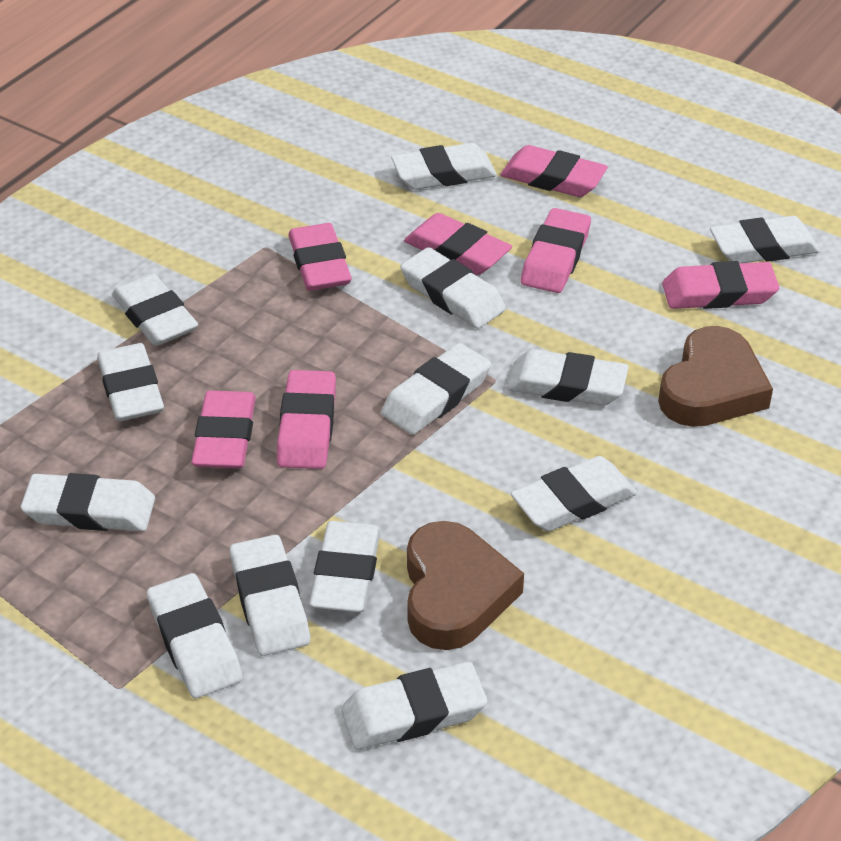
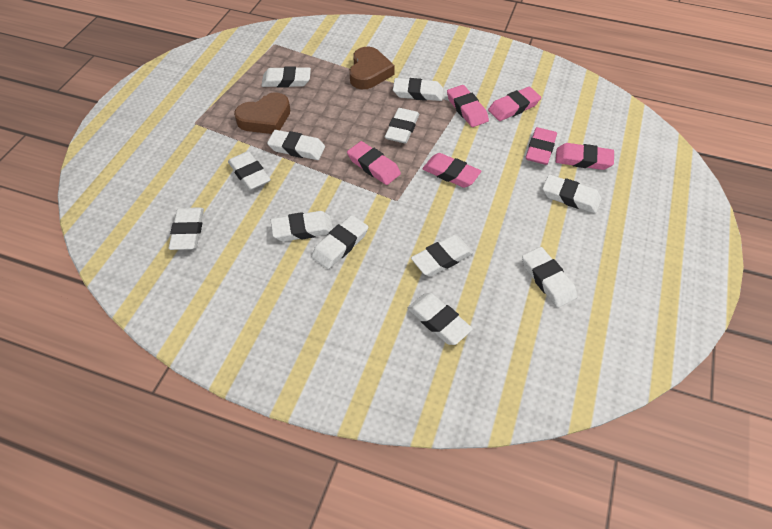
pink eraser: [191,391,256,469] [277,370,336,469] [288,223,352,291] [404,213,512,275] [500,145,608,197] [521,208,591,293] [662,261,779,309] = 7 -> [347,141,401,185] [422,153,481,188] [447,85,489,127] [488,87,541,121] [526,127,557,165] [556,143,614,170] = 6
white eraser: [21,473,155,531] [97,343,164,421] [112,273,198,346] [147,573,243,698] [230,535,310,656] [309,521,381,612] [341,662,487,750] [381,343,491,435] [391,143,497,190] [400,247,506,329] [507,349,629,406] [511,456,637,532] [710,216,820,263] = 13 -> [169,207,204,250] [228,151,271,191] [261,66,311,88] [267,130,325,160] [271,211,333,242] [311,215,368,269] [385,108,419,143] [393,78,444,101] [407,293,473,345] [411,235,473,276] [522,247,577,308] [543,175,602,214] = 12

